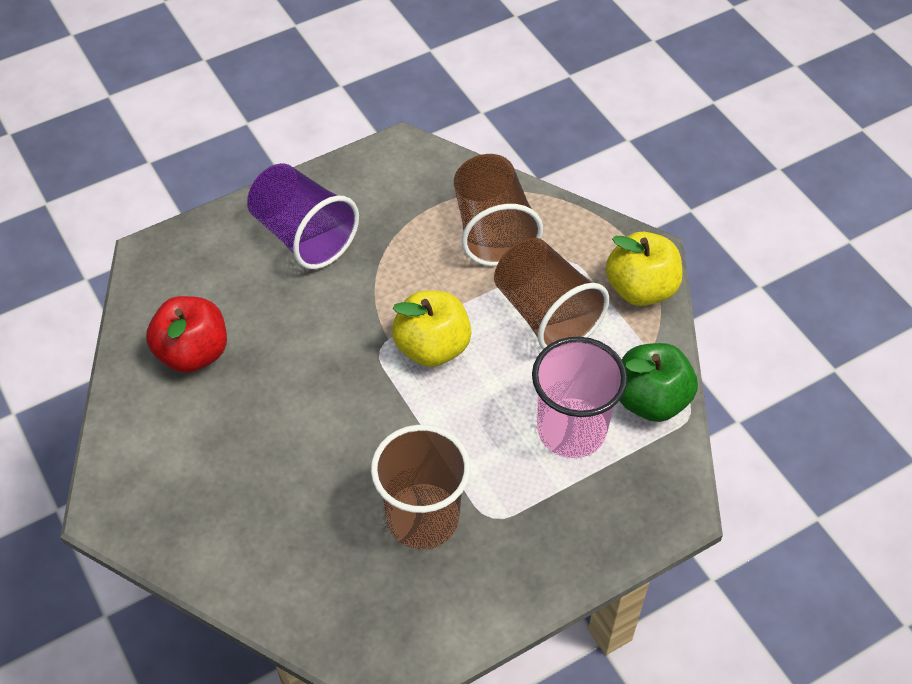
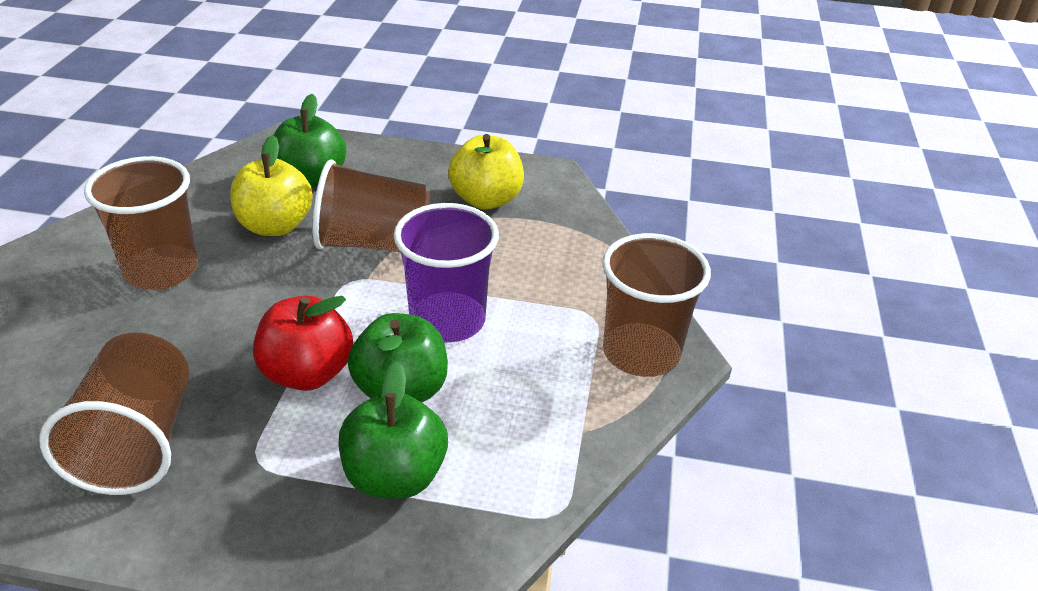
brown cup: [371,425,471,549] [454,154,543,266] [494,238,609,349] = 3 -> [39,333,189,495] [84,156,198,290] [313,159,430,252] [602,233,711,377] = 4
green apple: [619,343,698,422] = 1 -> [274,94,346,188] [339,361,448,499] [348,313,448,402] = 3
pink cup: [532,337,627,458] = 1 -> none = 0

